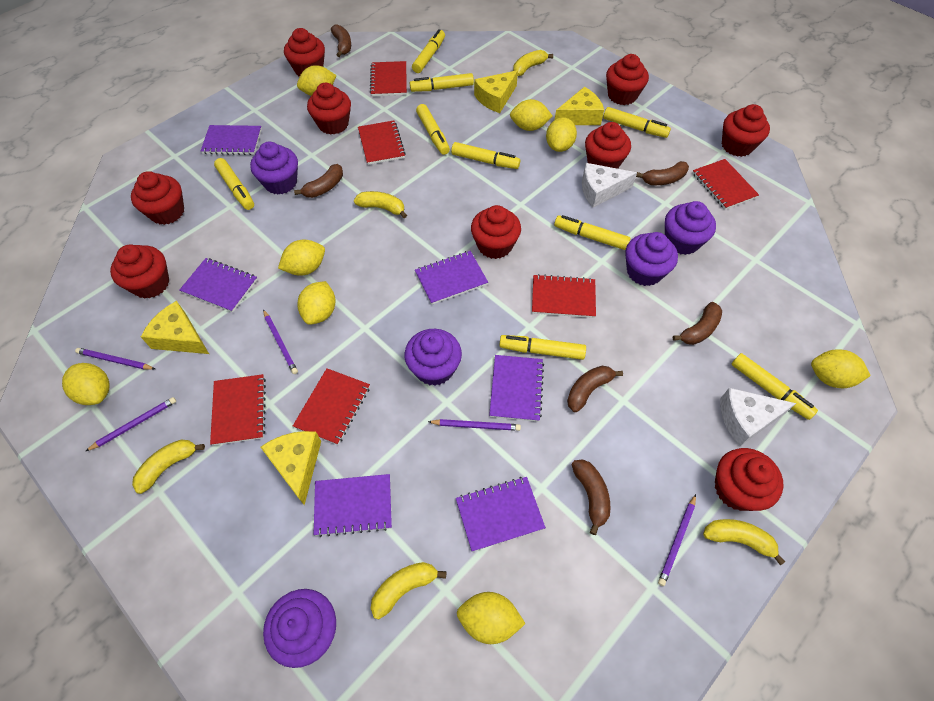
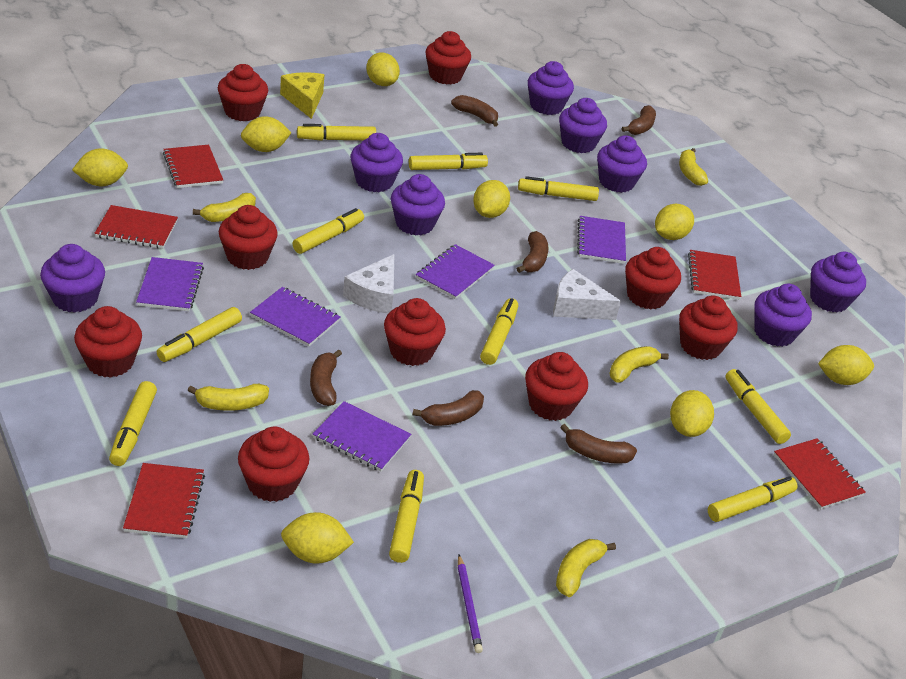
purple cupcake: [250,142,298,195] [263,589,336,668] [404,329,462,386] [625,232,678,286] [665,201,716,255] = 5 -> [40,244,105,313] [351,133,403,192] [391,174,445,235] [528,61,574,115] [559,98,607,153] [597,135,647,193] [754,284,812,347] [810,252,866,313] = 8
purple notebook: [180,258,257,312] [201,125,262,155] [314,474,392,537] [415,251,488,305] [456,477,546,552] [489,355,544,422] = 6 -> [136,257,204,311] [250,287,340,347] [313,401,411,472] [416,244,495,299] [577,216,626,264] = 5
purple pencil: [75,348,155,370] [86,397,176,451] [263,309,298,374] [428,419,521,431] [658,494,696,586] = 5 -> [458,555,483,653] = 1
red notebook: [210,374,266,446] [293,368,370,445] [358,120,406,165] [370,61,407,96] [532,274,596,318] [693,159,759,209] = 6 -> [95,205,178,249] [123,463,205,538] [163,145,223,188] [688,250,741,300] [774,438,866,509] = 5
yellow cheese: [141,301,209,354] [261,431,321,505] [474,70,518,113] [555,87,604,125] = 4 -> [280,72,324,119] = 1
yellow marker: [214,158,254,210] [410,73,474,92] [412,29,445,73] [416,104,450,155] [451,142,520,169] [499,335,586,360] [554,215,631,250] [603,107,671,138] [732,353,818,420] = 9 -> [109,381,157,466] [157,307,242,362] [293,208,364,254] [297,124,376,141] [389,470,424,563] [409,153,488,170] [480,298,518,365] [518,176,599,201] [708,476,798,522] [725,369,791,444] = 10

